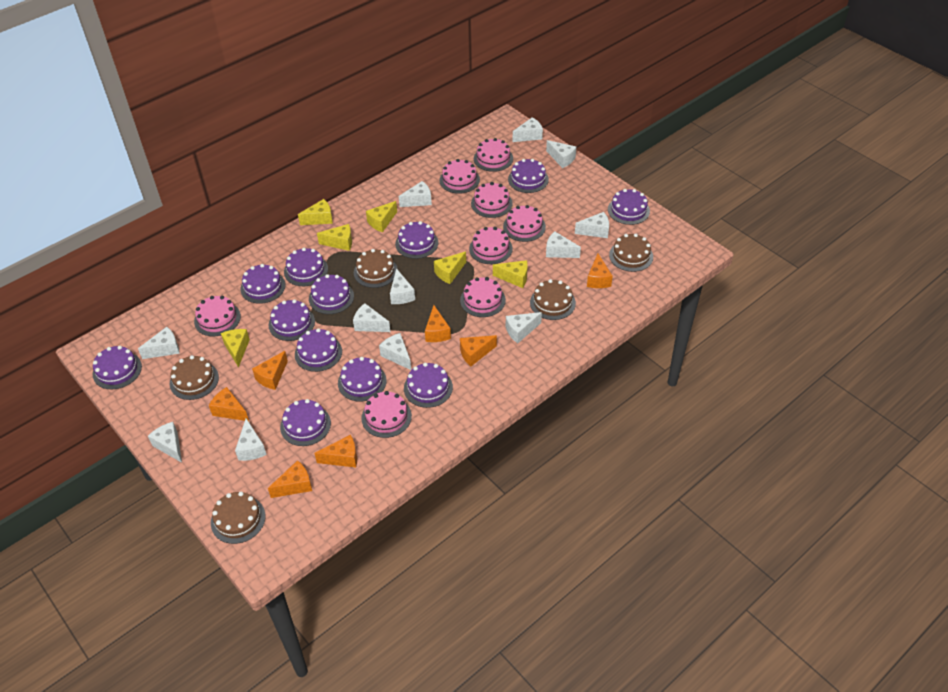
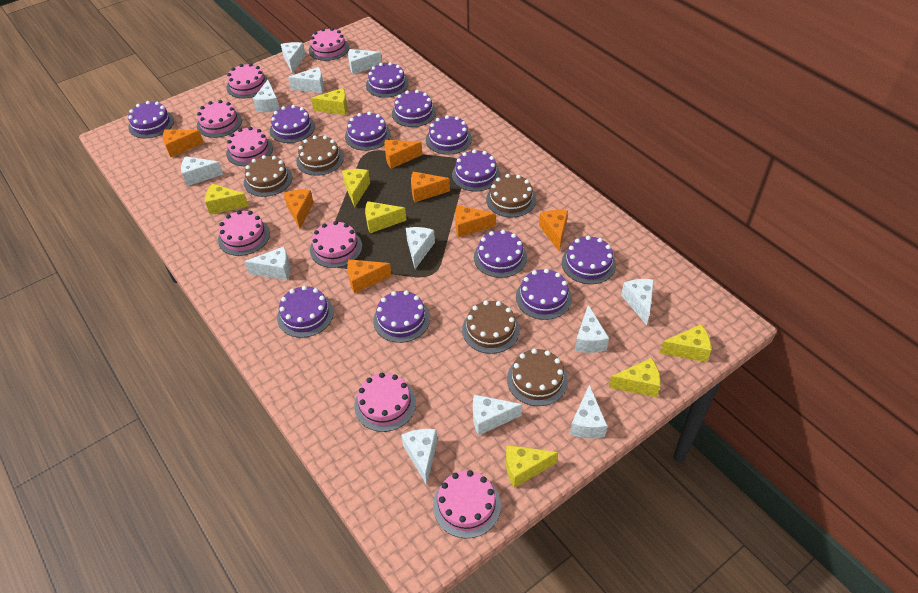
yellow cheese: [221,329,250,368] [298,199,333,225] [317,224,352,251] [366,201,397,232] [434,252,466,284] [493,260,528,288] = 6 -> [205,184,249,215] [311,88,348,115] [342,169,370,208] [365,201,407,233] [506,445,558,488] [609,358,661,397] [660,324,711,362] = 7

